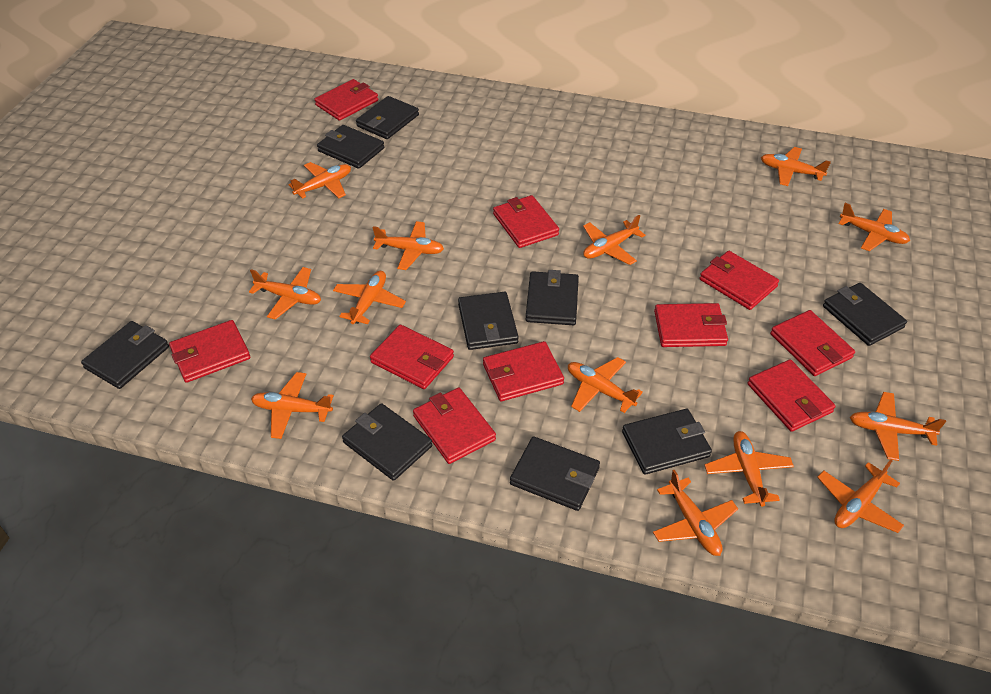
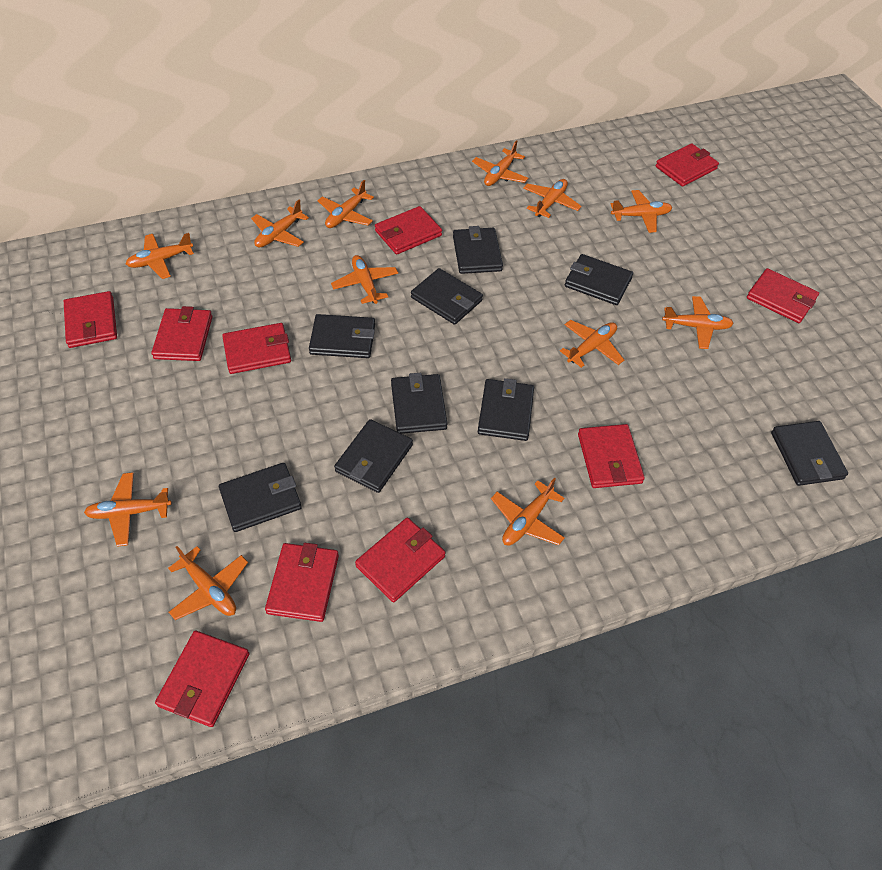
orange plane: [249,267,321,320] [251,372,334,439] [289,162,351,199] [333,271,406,324] [373,221,444,270] [568,357,643,413] [583,215,646,265] [653,470,738,556] [705,431,794,507] [761,147,831,186] [817,460,904,533] [838,203,910,251] [850,392,946,461] = 13 -> [84,472,172,547] [126,233,194,279] [168,546,248,620] [251,200,309,247] [317,180,374,228] [331,255,398,304] [472,140,528,186] [491,478,565,546] [523,179,582,218] [560,320,624,368] [611,190,672,233] [662,296,734,349] = 12

